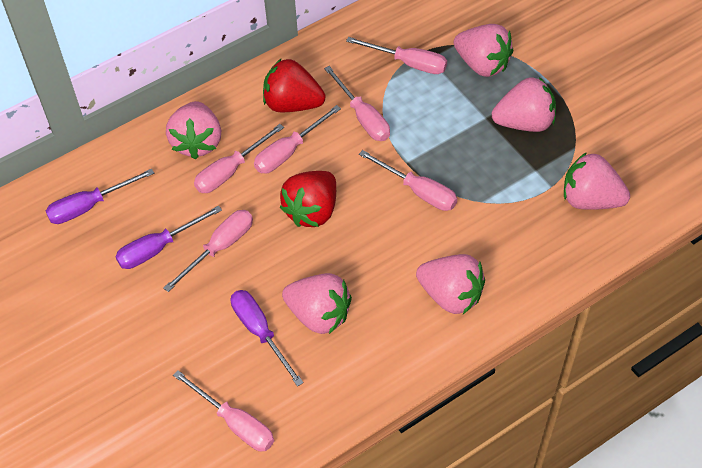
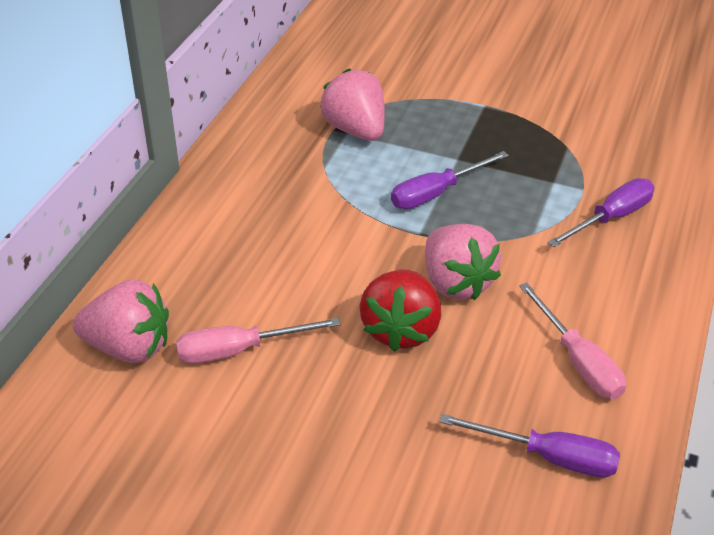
pink screwdriver: [163,210,253,292] [173,370,274,451] [194,124,284,193] [254,105,341,173] [324,66,390,141] [346,37,447,74] [359,150,457,211] = 7 -> [176,318,340,364] [519,283,626,399] = 2
pink strawberry: [166,101,221,159] [282,273,352,334] [416,254,485,314] [454,24,514,77] [492,77,556,132] [564,152,630,210] = 6 -> [73,280,169,363] [320,69,385,141] [425,224,501,300] = 3
red strawberry: [263,58,326,112] [280,171,336,227] = 2 -> [359,270,441,352] = 1

